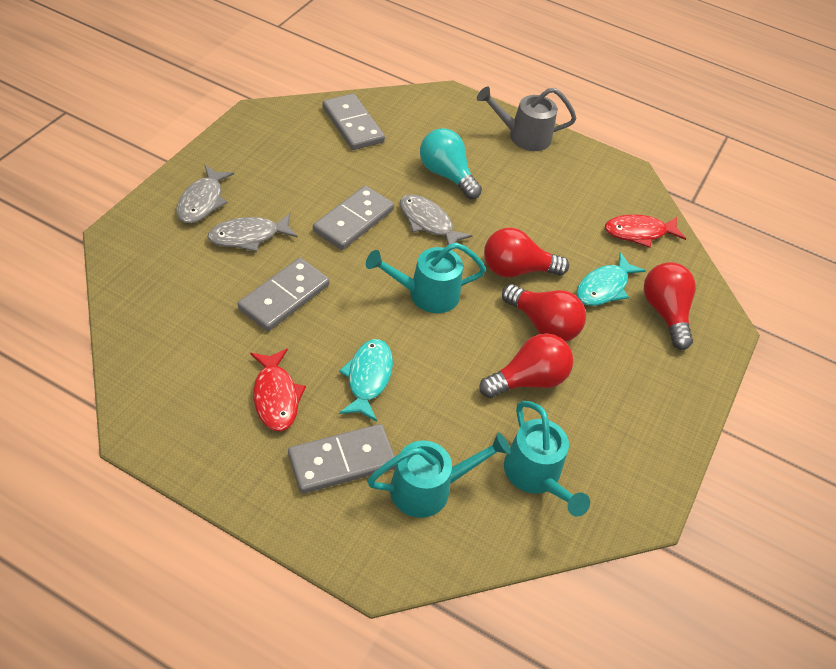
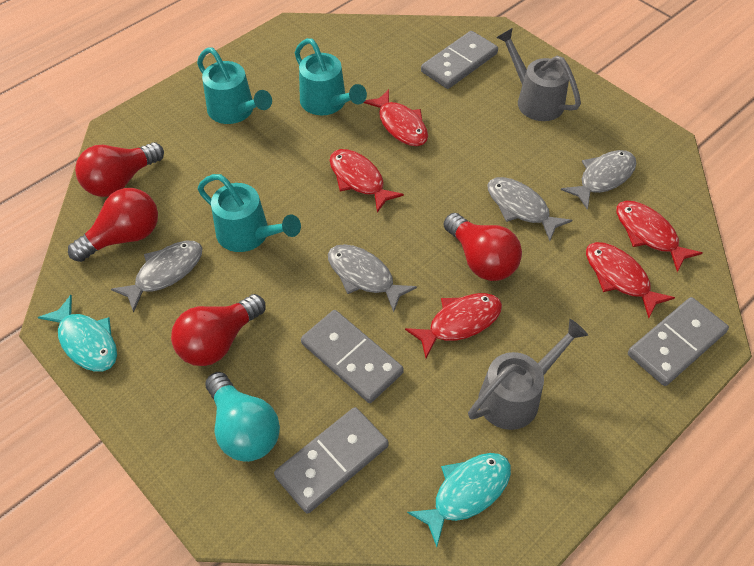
grey fish: [176,165,234,223] [208,213,298,252] [400,194,473,245] = 3 -> [111,241,203,313] [328,244,417,313] [487,177,572,241] [561,150,636,210] = 4
grey watering can: [477,87,577,151] = 1 -> [468,319,588,430] [496,28,581,121] = 2
red fish: [250,349,306,432] [605,214,686,248] = 2 -> [329,149,404,213] [363,89,428,146] [405,293,502,358] [586,242,675,318] [616,201,702,272] = 5

